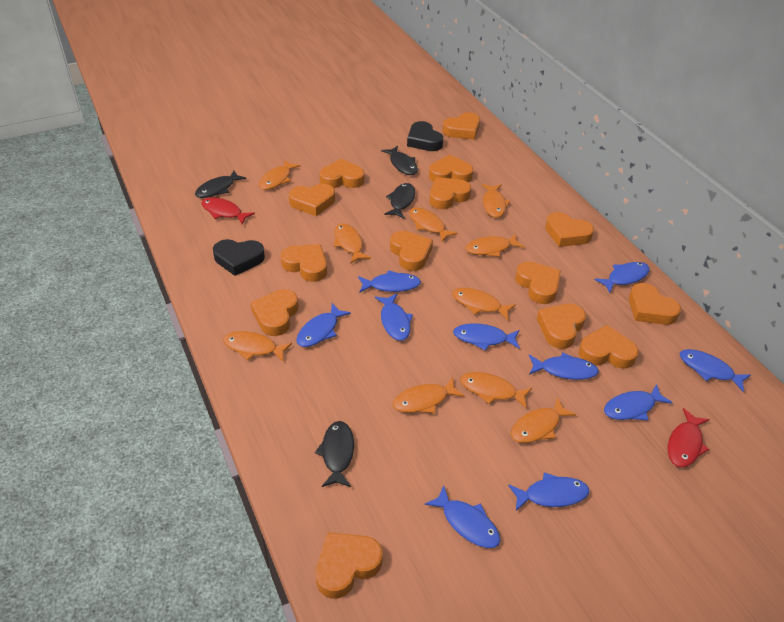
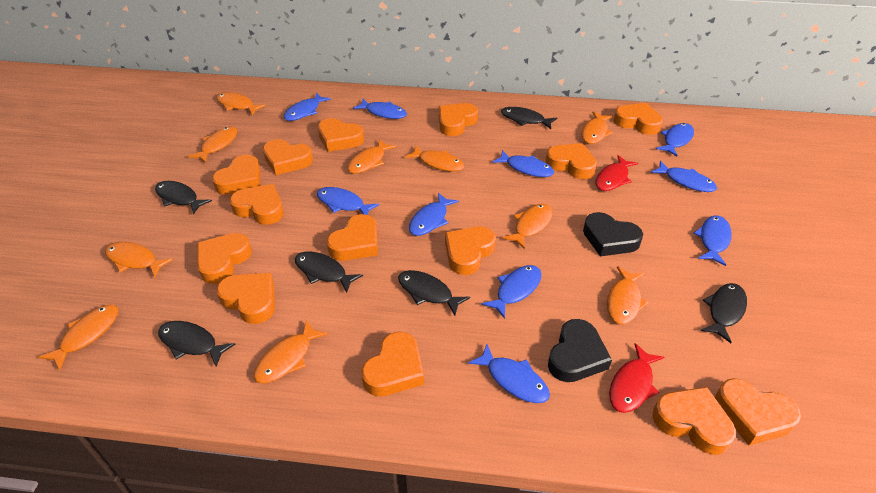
black fish: [195,170,247,198] [315,421,354,487] [381,146,418,175] [384,183,415,218] = 4 -> [155,181,212,215] [158,321,235,366] [295,251,363,293] [398,270,470,316] [501,107,557,129] [701,283,747,343] = 6

